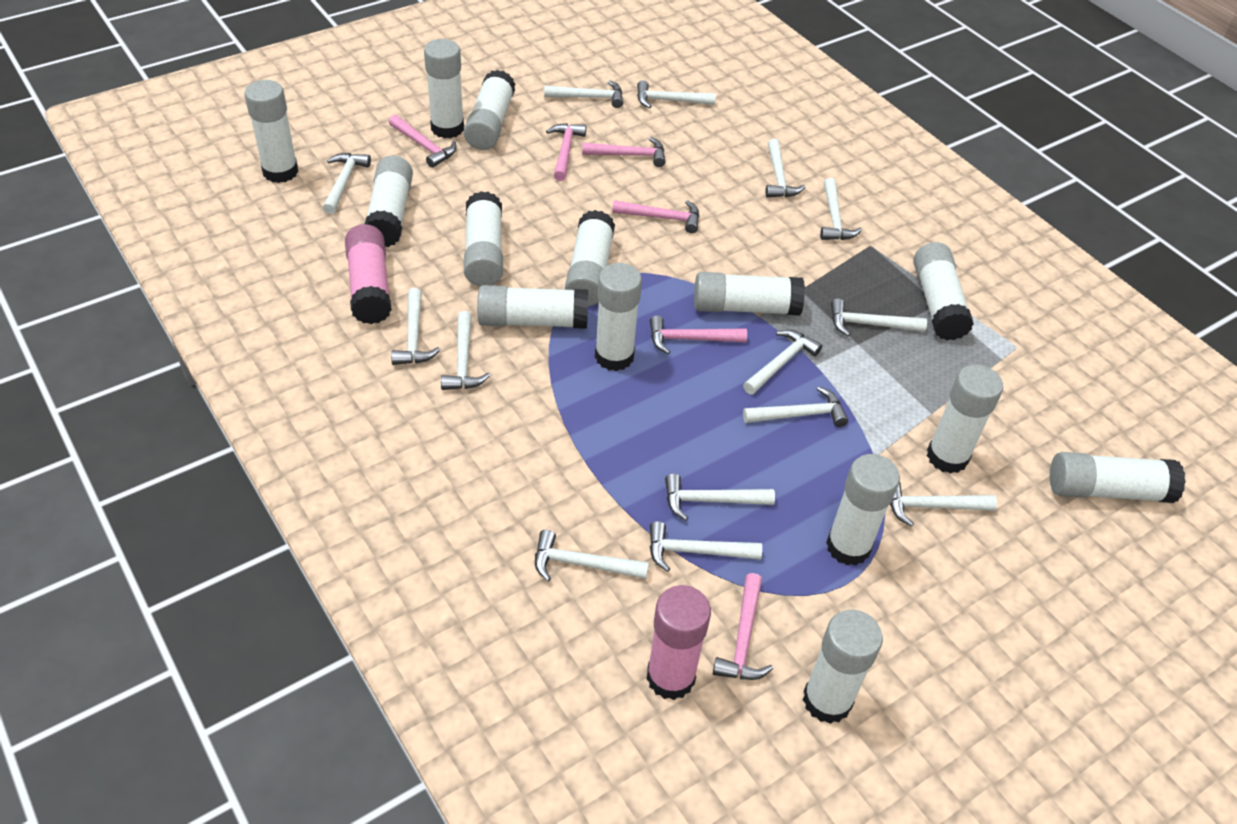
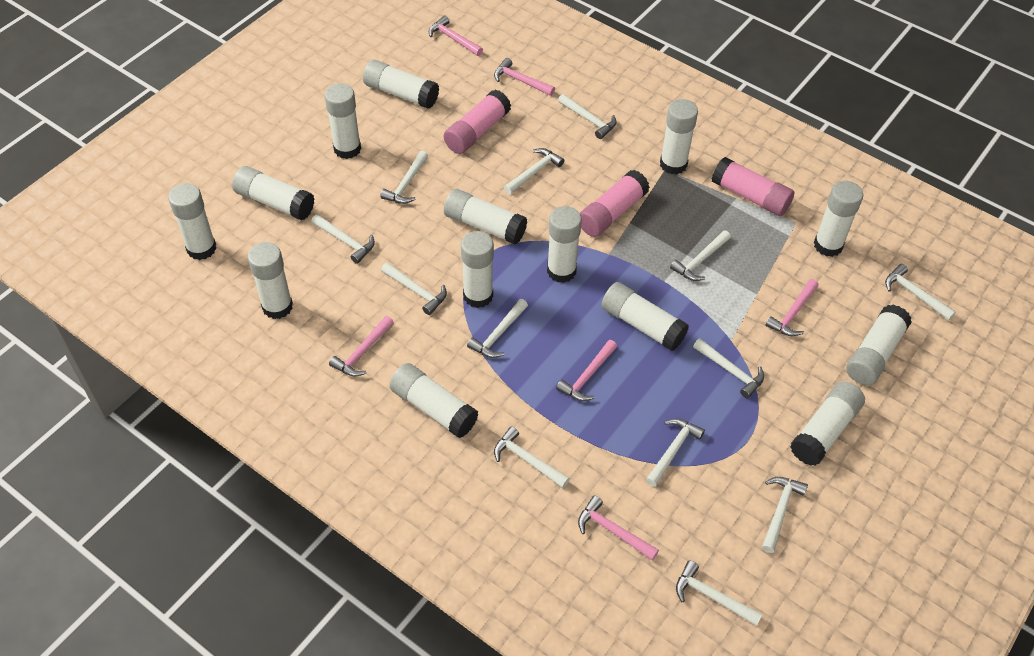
pink glue stick: [345,224,392,324] [646,585,711,700] = 2 -> [444,90,511,154] [580,170,650,237] [712,157,795,216] = 3
white hammer: [323,153,371,214] [391,288,440,365] [441,311,491,390] [535,530,649,581] [544,80,623,108] [637,80,716,108] [650,521,762,572] [665,474,775,521] [743,330,822,395] [743,387,848,427] [765,139,806,198] [820,178,862,240] [831,299,927,336] [890,482,997,527] = 14 -> [311,214,375,264] [380,151,428,204] [381,263,447,315] [467,299,528,358] [494,426,569,488] [504,148,564,194] [558,94,616,139] [646,418,705,487] [670,230,731,281] [676,561,763,626] [693,338,764,398] [762,477,808,553] [885,264,956,320] = 13

